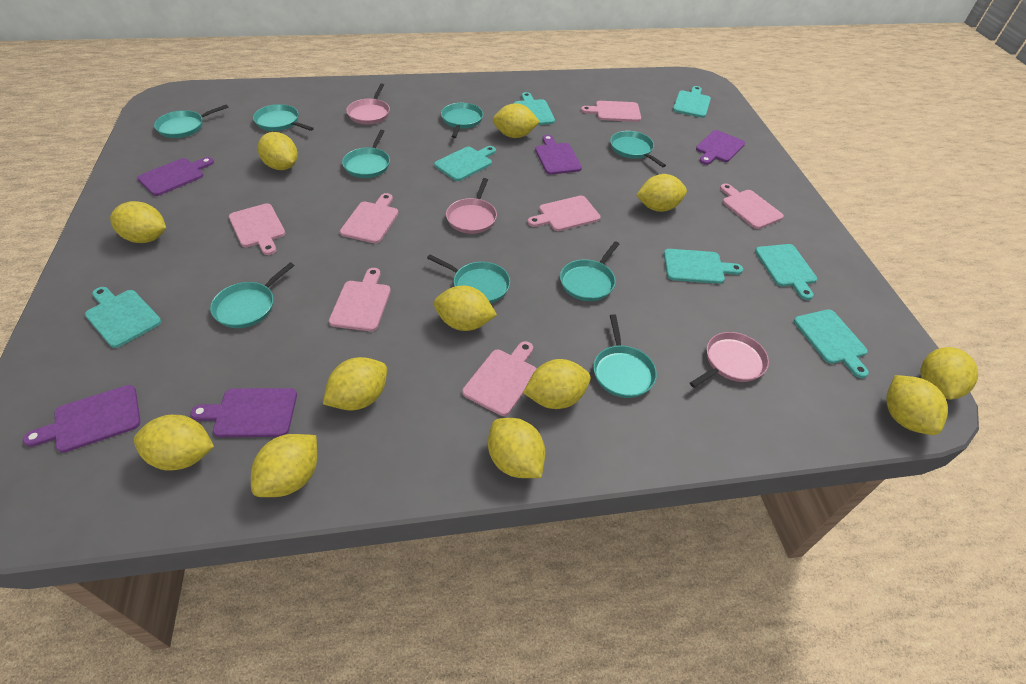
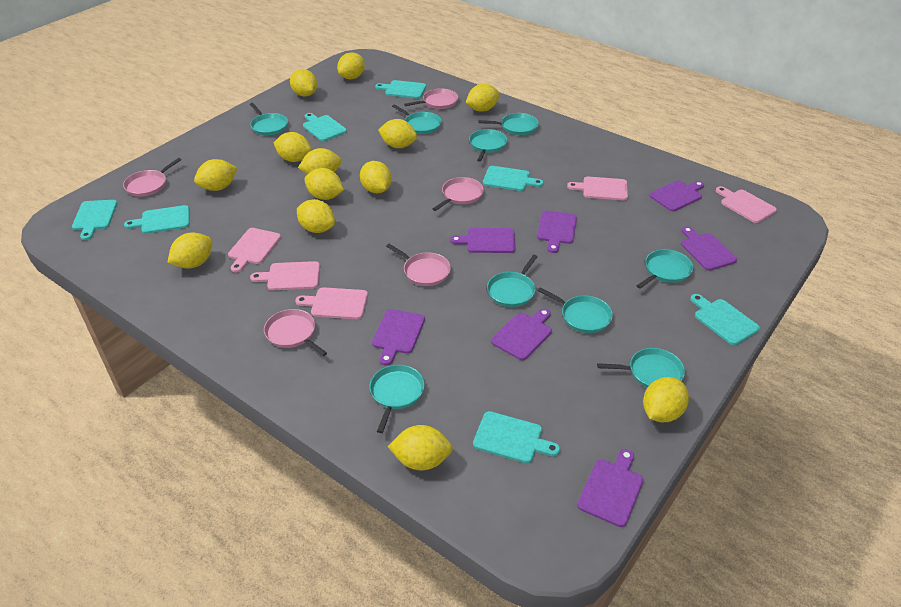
pink cutting board: [229,203,285,255] [329,268,391,331] [340,193,398,243] [462,341,536,416] [528,196,601,231] [581,101,641,122] [720,184,784,229] = 7 -> [228,228,281,273] [250,261,320,290] [295,287,368,319] [567,177,628,201] [716,186,777,223] = 5
pink pan: [346,83,390,124] [446,178,497,234] [690,332,769,388] = 3 -> [123,158,181,197] [264,309,327,356] [386,244,451,286] [404,88,458,109] [433,177,484,211] = 5
purple cutting board: [23,385,141,453] [137,157,214,196] [190,388,297,437] [535,135,582,175] [696,130,745,165] = 5 -> [372,309,425,366] [450,228,515,253] [491,308,552,360] [537,211,577,253] [577,449,644,527] [649,180,704,211] [681,226,737,271] = 7
yellow lemon: [110,201,166,243] [134,415,214,471] [251,434,317,497] [258,132,298,170] [323,357,387,411] [434,286,497,331] [488,418,545,478] [493,103,540,138] [523,359,591,409] [636,174,687,212] [886,375,948,435] [920,347,978,400] = 12 -> [167,232,212,268] [194,159,237,191] [274,132,312,162] [290,69,317,97] [297,199,335,233] [298,148,341,174] [305,168,344,200] [337,52,365,79] [360,161,392,193] [378,119,417,148] [388,425,453,471] [466,84,499,112] [643,377,689,422] = 13

